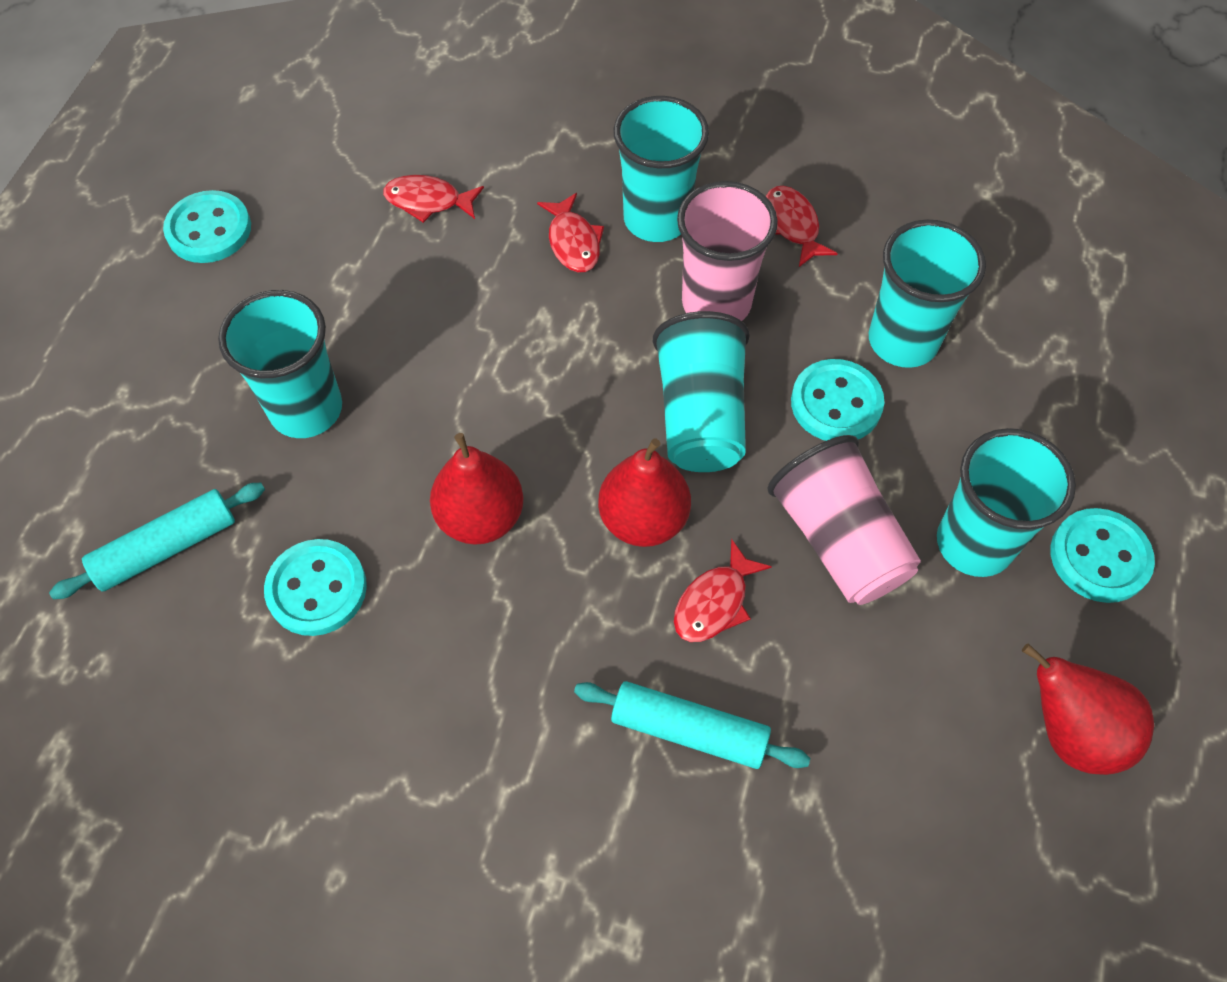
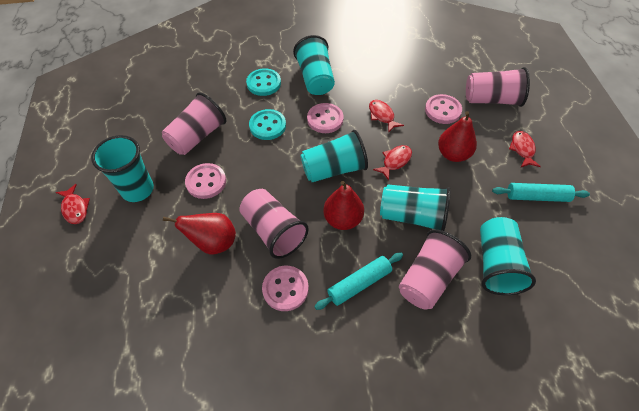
pink button: none = 0 -> [185,163,226,199] [262,266,309,311] [307,103,344,133] [425,94,462,124] = 4
pink cup: [677,181,778,321] [768,435,921,605] = 2 -> [162,92,226,155] [240,189,309,259] [399,230,471,310] [466,67,530,107] = 4
turquoise button: [163,190,251,263] [264,539,367,636] [791,359,884,441] [1050,508,1155,603] = 4 -> [246,68,281,96] [249,109,286,140] = 2

